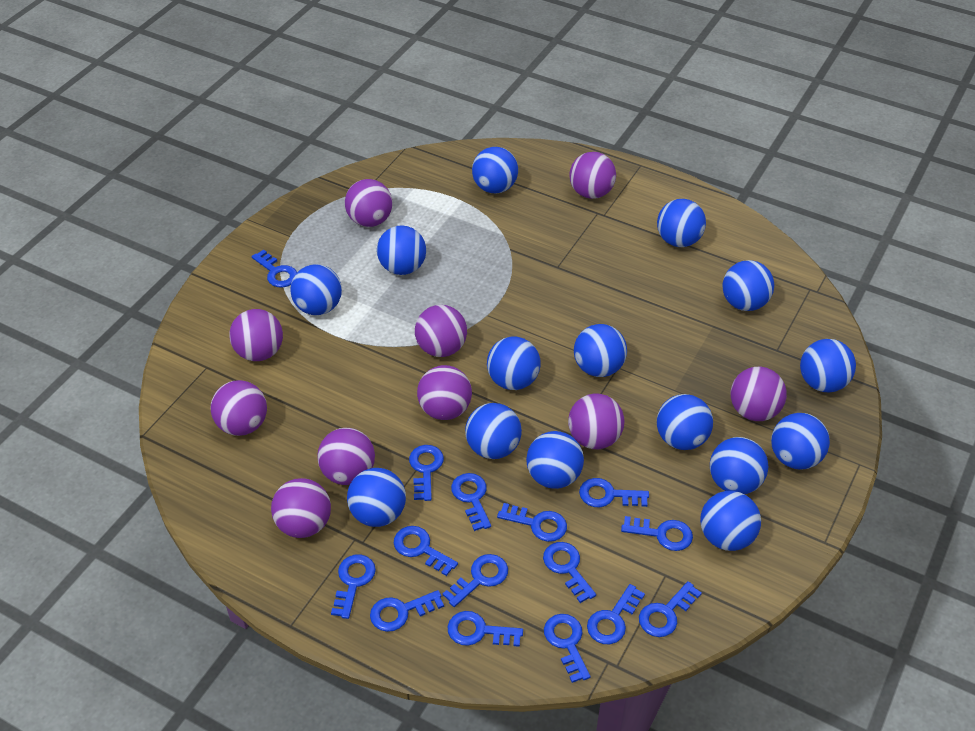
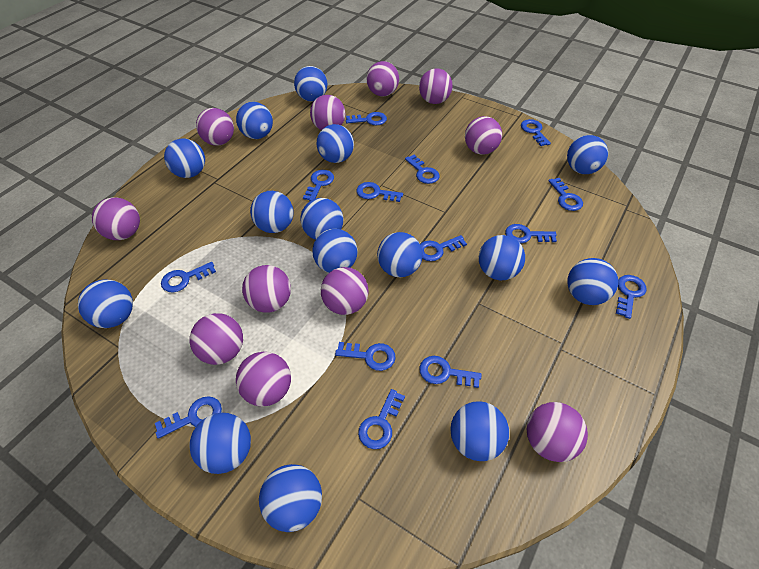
blue key: [252,249,297,288] [331,554,376,619] [370,590,444,632] [394,526,458,576] [409,445,444,501] [443,554,508,607] [447,611,523,647] [451,473,491,531] [497,503,567,542] [543,542,596,603] [544,614,591,683] [579,478,649,507] [587,584,645,644] [621,516,693,551] [639,581,702,637] = 15 -> [155,396,222,439] [161,262,216,292] [303,170,334,201] [335,342,396,371] [346,112,387,125] [356,182,403,202] [358,389,405,449] [405,155,440,184] [419,356,482,388] [420,235,467,261] [505,224,557,243] [521,119,551,146] [548,178,583,211] [616,275,647,319] = 14
purple ball: [211,380,267,436] [229,309,283,361] [271,478,331,538] [317,428,375,485] [345,179,392,227] [415,305,467,357] [417,365,472,420] [568,394,624,449] [569,152,616,199] [731,367,787,421] = 10 -> [92,197,140,240] [190,313,243,365] [196,108,234,146] [236,352,291,407] [242,265,291,313] [310,95,345,130] [321,267,368,315] [367,61,399,97] [419,68,453,104] [465,116,502,155] [527,402,588,462] = 11

